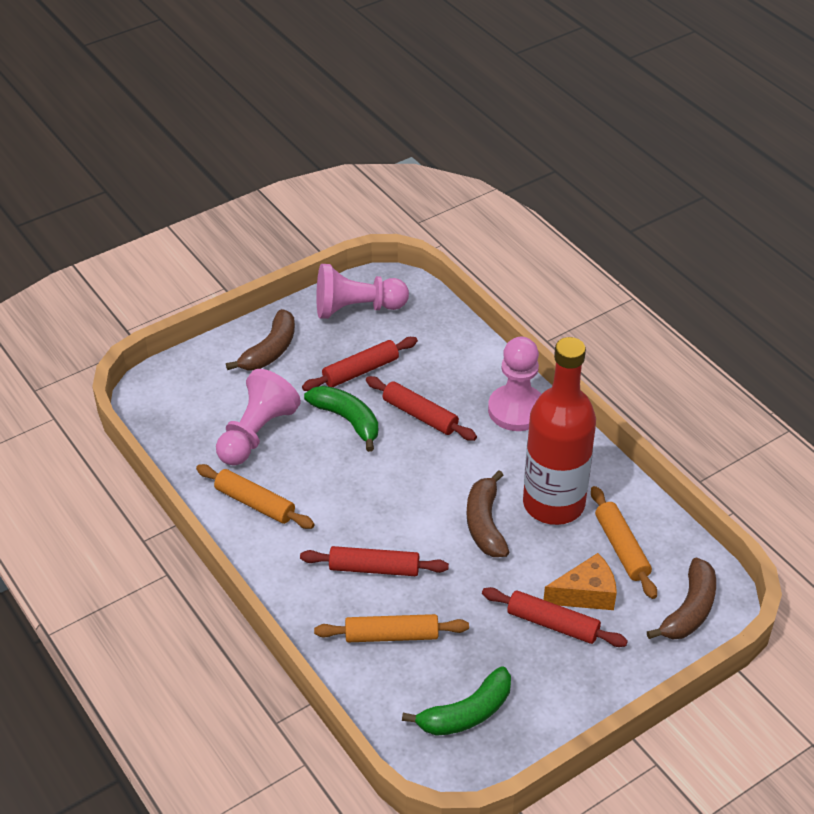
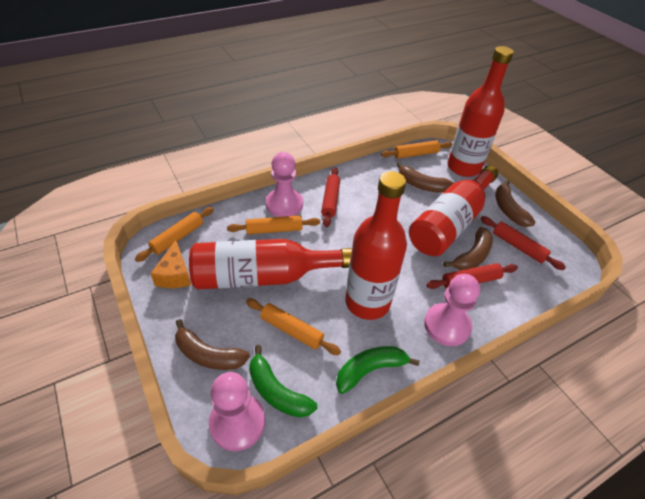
brown banana: [226,309,295,371] [467,470,509,557] [647,557,716,639] = 3 -> [175,319,250,370] [397,162,454,193] [444,227,493,270] [495,180,536,227] = 4
orange rolling pin: [196,464,315,529] [314,614,469,642] [591,486,657,599] = 3 -> [135,207,214,262] [227,215,320,234] [246,299,341,355] [381,140,452,159] = 4
red bottle: [523,337,596,525] = 1 -> [189,239,352,290] [345,171,407,320] [409,165,498,256] [447,46,514,177] = 4
red rolling pin: [300,546,449,576] [302,337,418,391] [366,376,477,441] [482,587,628,647] = 4 -> [321,167,340,227] [426,263,518,289] [480,216,566,270] = 3

